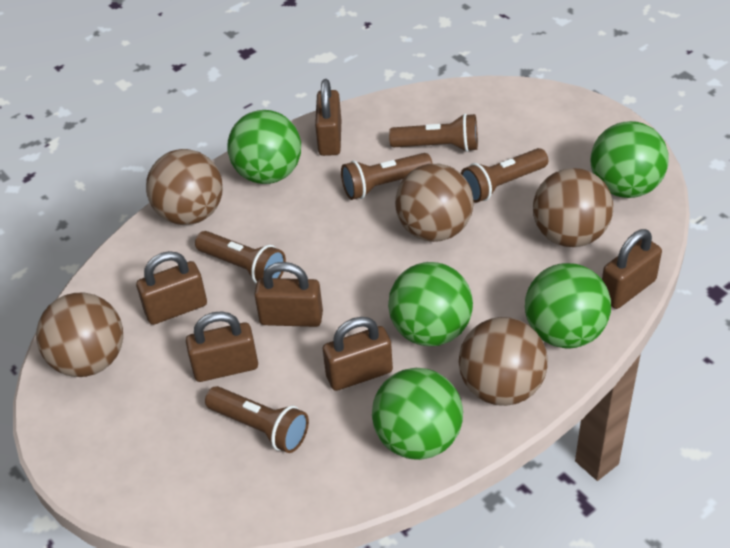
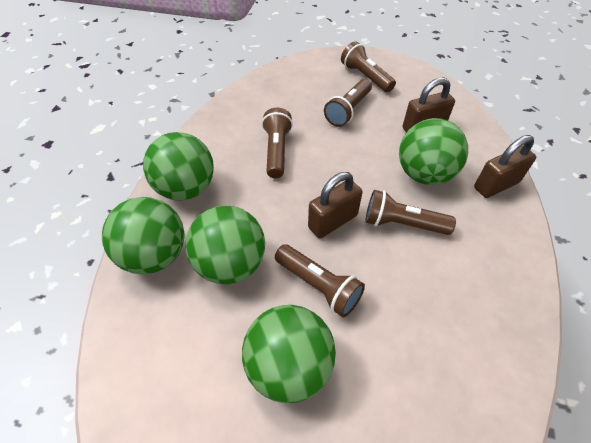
brown ball: [36,293,123,377] [146,149,223,225] [395,164,474,242] [459,317,548,406] [533,168,613,247] = 5 -> none = 0
brown padlock: [136,251,207,325] [186,311,258,382] [254,262,323,327] [315,79,341,156] [323,317,393,391] [602,229,662,309] = 6 -> [308,172,363,238] [403,78,455,133] [474,135,536,198] = 3

